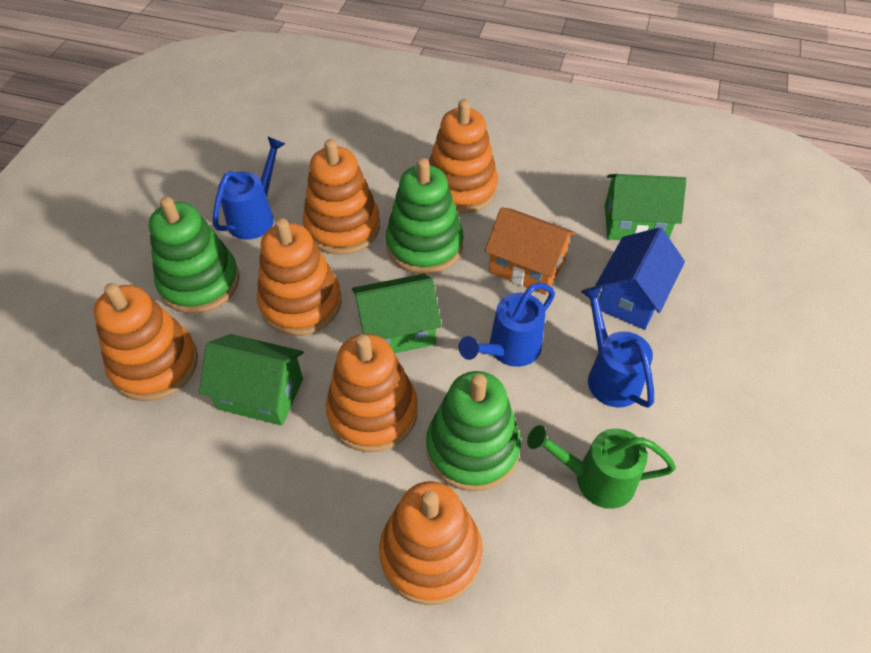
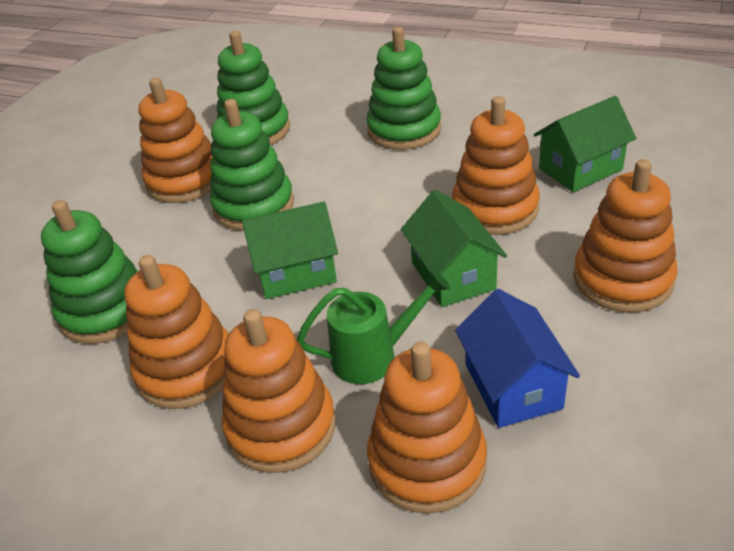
blue watering can: [213,136,285,240] [459,283,555,367] [581,285,654,408] = 3 -> none = 0
green stacking toy: [149,196,240,314] [386,158,463,274] [426,371,521,491] = 3 -> [41,200,138,344] [210,99,294,231] [217,31,290,145] [366,27,441,150] = 4
orange house: [485,207,576,295] = 1 -> none = 0

